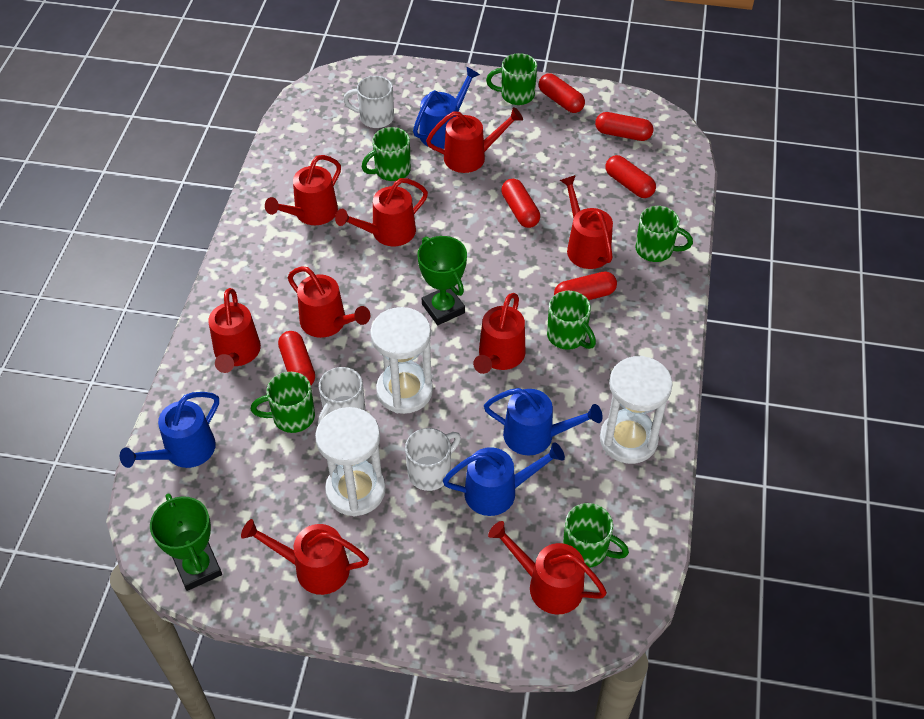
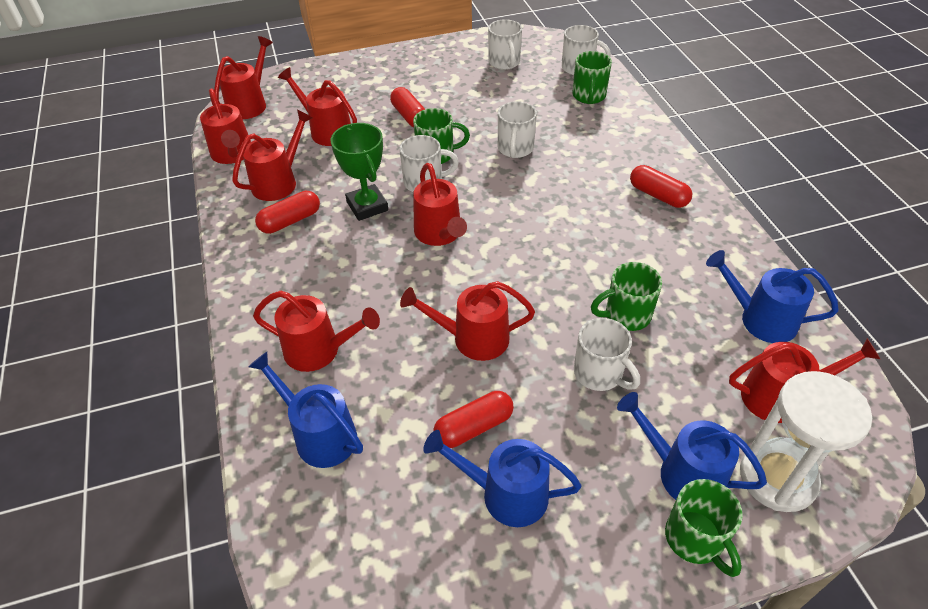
green mug: [251,372,315,433] [362,127,411,181] [486,53,537,105] [547,291,596,350] [563,503,629,568] [635,206,693,262] = 6 -> [413,108,470,164] [572,51,612,104] [591,262,662,331] [665,479,743,577] = 4
green trophy: [150,494,222,591] [417,236,467,325] = 2 -> [331,123,388,221] = 1
red capsule: [278,331,315,385] [501,179,540,228] [539,73,585,113] [554,271,617,300] [595,112,653,141] [605,155,656,198] = 6 -> [255,191,320,234] [390,87,425,127] [433,391,514,448] [630,165,692,208] = 4
red watering can: [208,288,261,373] [241,519,369,595] [265,155,341,225] [288,266,370,338] [335,178,428,246] [426,107,523,173] [473,293,526,374] [488,521,607,614] [560,175,613,269] = 9 -> [200,88,251,164] [214,36,273,119] [232,110,313,201] [253,291,380,372] [278,67,357,146] [400,281,535,361] [413,163,467,246] [729,338,880,423] = 8
white hourglass: [315,407,386,517] [370,307,433,414] [600,356,673,464] = 3 -> [740,371,872,512] = 1
white mug: [318,367,365,425] [343,76,394,128] [405,428,461,491] = 3 -> [399,135,459,192] [488,19,522,70] [498,101,537,158] [562,25,611,75] [574,318,640,391] = 5

